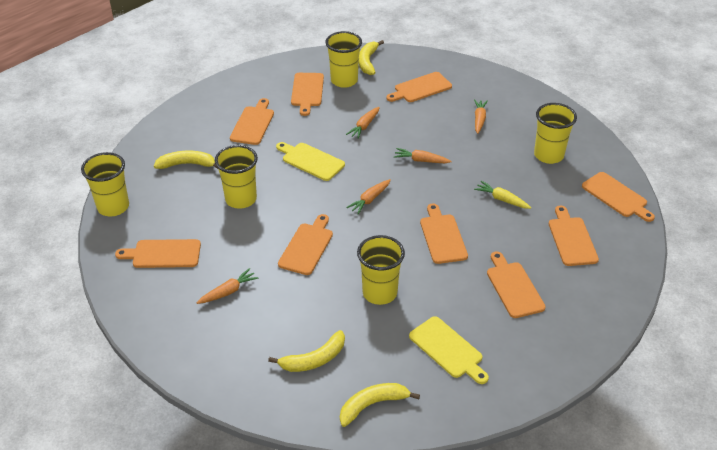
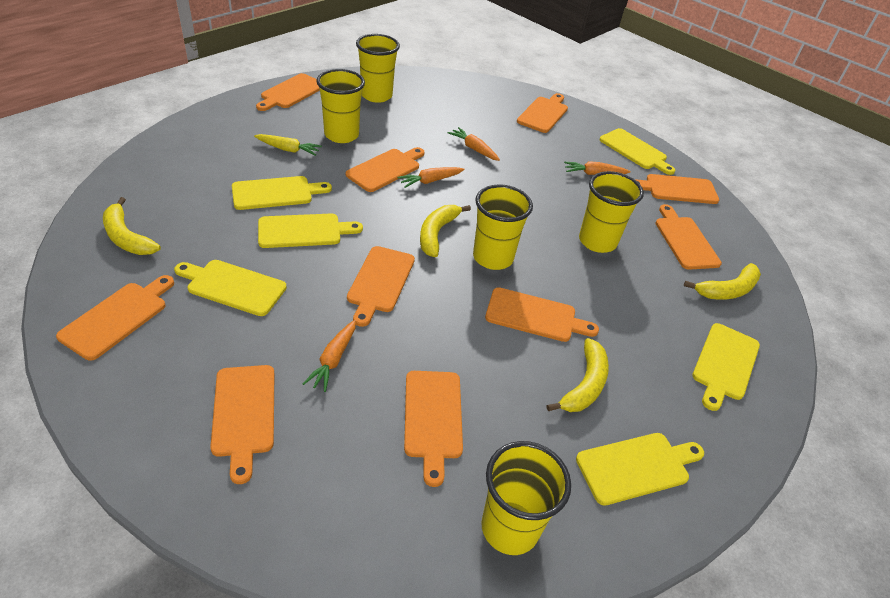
orange carrot: [197,268,259,304] [346,107,380,139] [346,179,391,214] [394,148,452,163] [474,99,488,134] = 5 -> [303,320,356,392] [398,167,464,188] [448,127,500,161] [564,161,631,175] = 4
orange cutting board: [115,239,201,268] [230,98,274,145] [278,214,333,275] [291,73,324,116] [386,72,452,102] [420,203,468,264] [487,252,546,318] [549,206,599,266] [582,172,655,222] = 9 -> [56,275,174,361] [210,365,275,484] [256,73,320,111] [346,147,424,192] [347,246,415,327] [404,371,463,487] [485,287,599,342] [517,93,568,133] [635,174,719,204] [655,204,722,270] = 10
yellow cutting board: [276,142,345,181] [409,316,489,384] = 2 -> [174,260,287,316] [232,176,332,210] [258,213,363,248] [576,433,704,506] [599,128,675,175] [692,323,760,411] = 6

